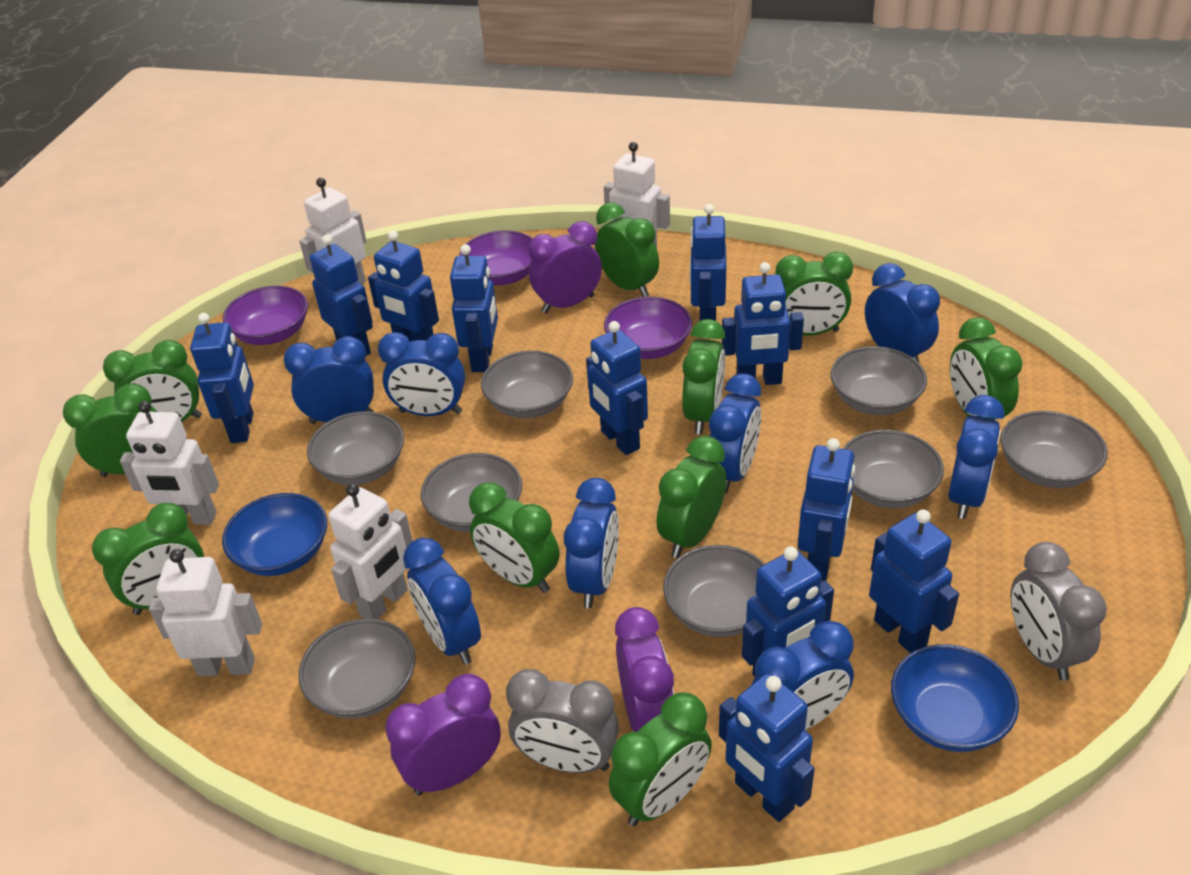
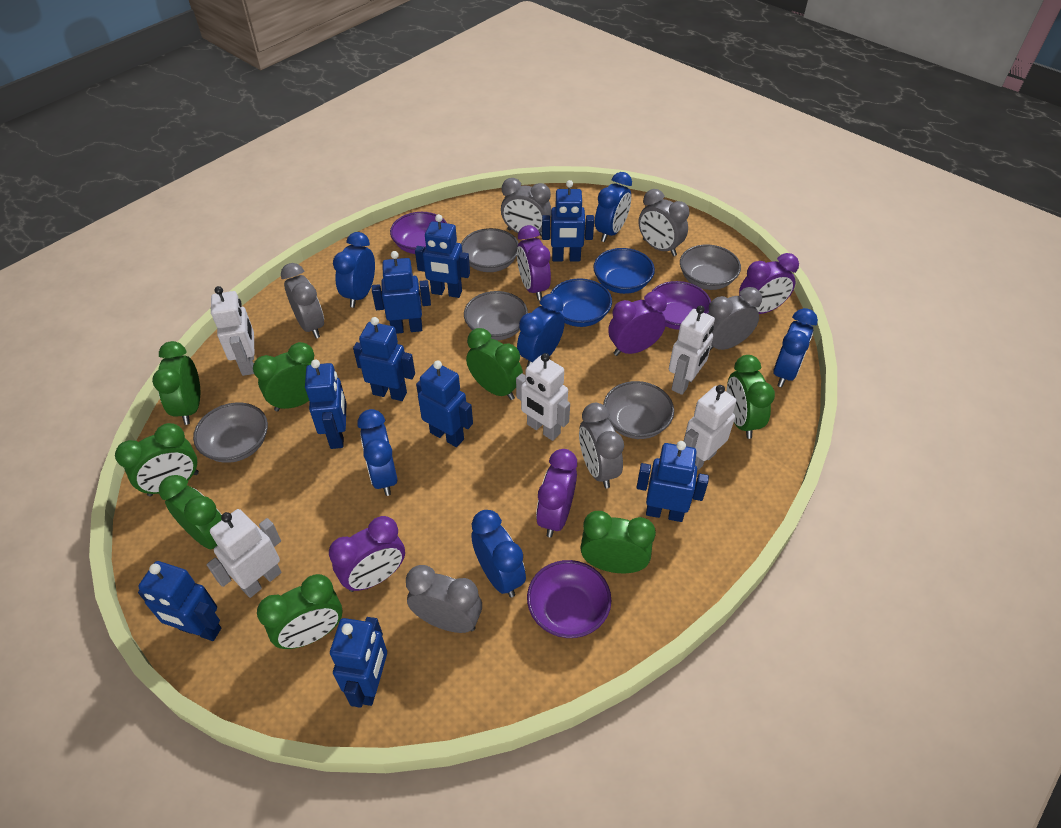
blue clock: [283,336,374,424] [378,332,465,416] [403,538,481,665] [564,478,619,608] [709,373,761,493] [752,621,854,730] [865,263,940,363] [948,395,1004,519] = 8 -> [333,232,375,308] [357,409,398,496] [471,510,526,598] [517,294,565,368] [595,172,632,242] [773,308,818,387] = 6
blue robot: [190,313,254,443] [310,235,373,356] [368,231,439,342] [450,244,498,372] [586,321,648,455] [690,204,726,321] [719,673,815,822] [722,262,804,385] [742,546,834,677] [798,438,855,581] [869,509,959,653] = 11 -> [138,561,221,641] [305,360,346,449] [330,617,387,708] [353,317,415,401] [372,251,431,334] [415,214,470,298] [416,360,473,447] [542,180,594,261] [637,441,709,522] = 9
green clock: [63,383,157,477] [92,503,204,615] [103,340,202,422] [469,482,559,593] [595,202,659,297] [609,692,712,826] [656,436,726,558] [682,319,725,434] [775,252,853,335] [950,317,1022,420] = 10 -> [115,423,199,497] [152,341,200,425] [159,475,222,550] [253,342,314,412] [257,574,342,649] [466,328,523,400] [580,511,656,573] [727,355,775,439] = 8
grey bowl: [298,618,416,719] [307,411,404,485] [421,453,522,532] [481,351,573,418] [663,545,765,637] [830,346,927,415] [843,430,944,508] [1000,411,1108,488] = 8 -> [193,402,268,463] [461,228,518,272] [464,291,528,340] [603,381,674,439] [680,244,741,290] = 5
grey clock: [506,669,619,773] [1010,542,1107,681] = 2 -> [281,263,324,338] [406,565,482,633] [501,178,551,237] [579,403,624,488] [639,189,689,256] [708,287,762,350] = 6
purple clock: [385,674,501,795] [528,221,602,313] [615,607,674,732] = 3 -> [329,516,405,592] [517,225,551,300] [536,449,577,538] [608,291,667,356] [739,253,799,314] = 5

